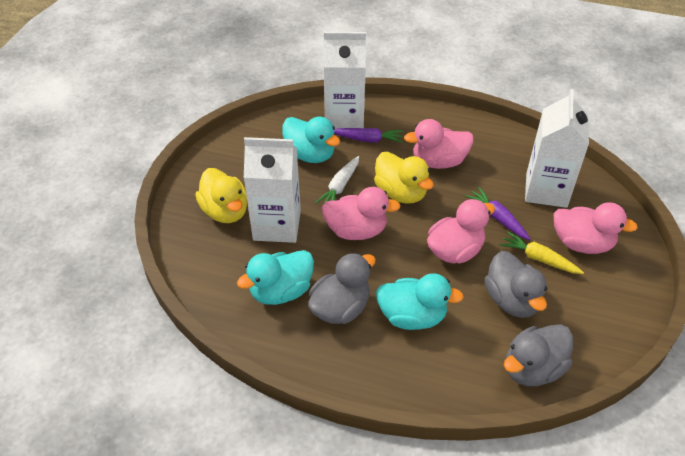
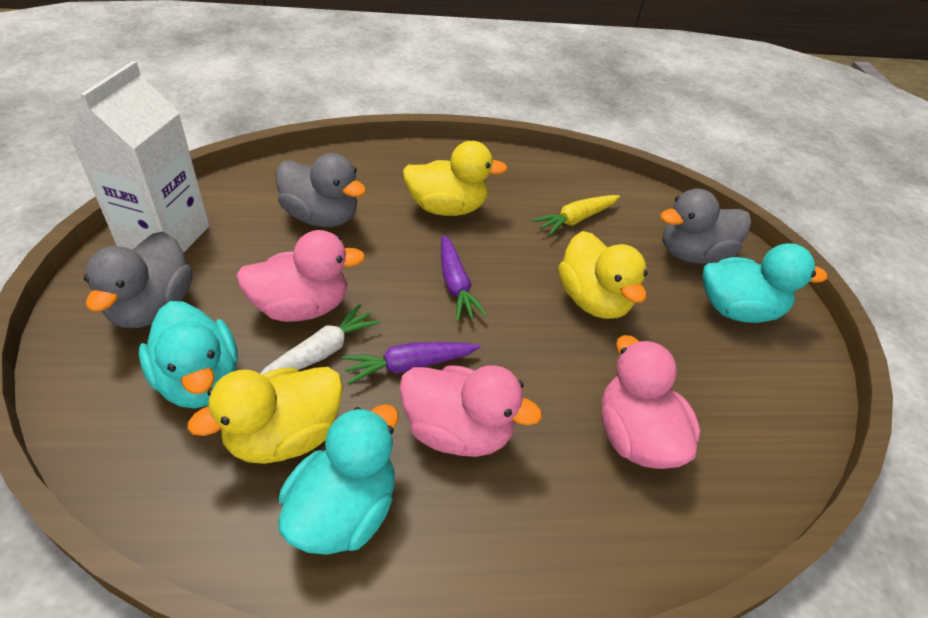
pink duck: [321,187,401,240] [404,119,474,169] [427,199,495,264] [554,202,638,254] = 4 -> [236,230,366,322] [399,365,542,457] [602,335,700,469] = 3
white carton: [244,137,301,243] [324,32,366,129] [525,89,589,208] = 3 -> [67,61,209,253] = 1
yellow duck: [195,168,247,223] [374,152,434,204] = 2 -> [187,367,343,464] [403,141,508,216] [558,231,648,319] = 3

